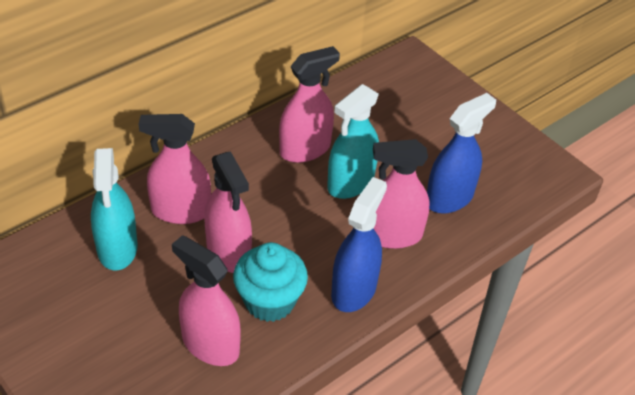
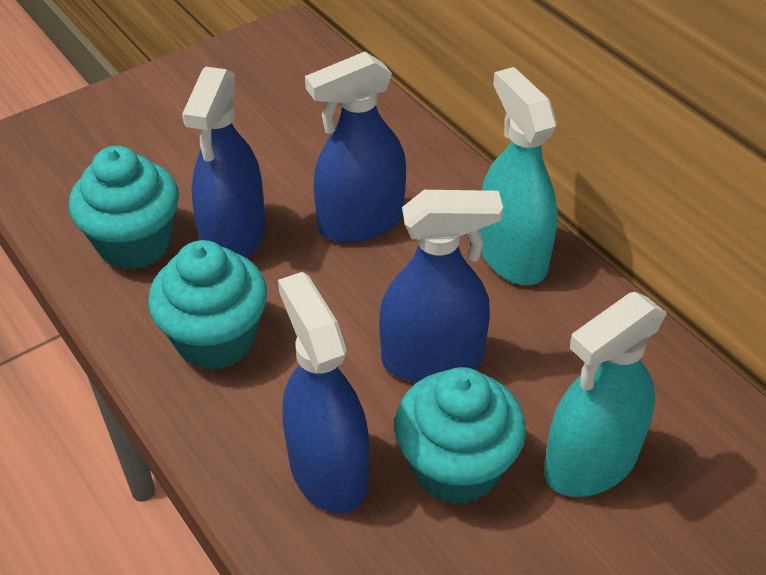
blue spray bottle: [331,177,387,312] [427,93,496,214] = 2 -> [182,67,266,258] [278,272,369,513] [305,52,406,243] [379,190,503,382] = 4
pink spray bottle: [139,114,211,224] [172,235,241,366] [205,151,252,273] [279,46,340,163] [373,139,430,249] = 5 -> none = 0
turquoise cupcake: [233,242,308,322] = 1 -> [69,146,179,270] [148,240,267,370] [394,367,526,504] = 3

